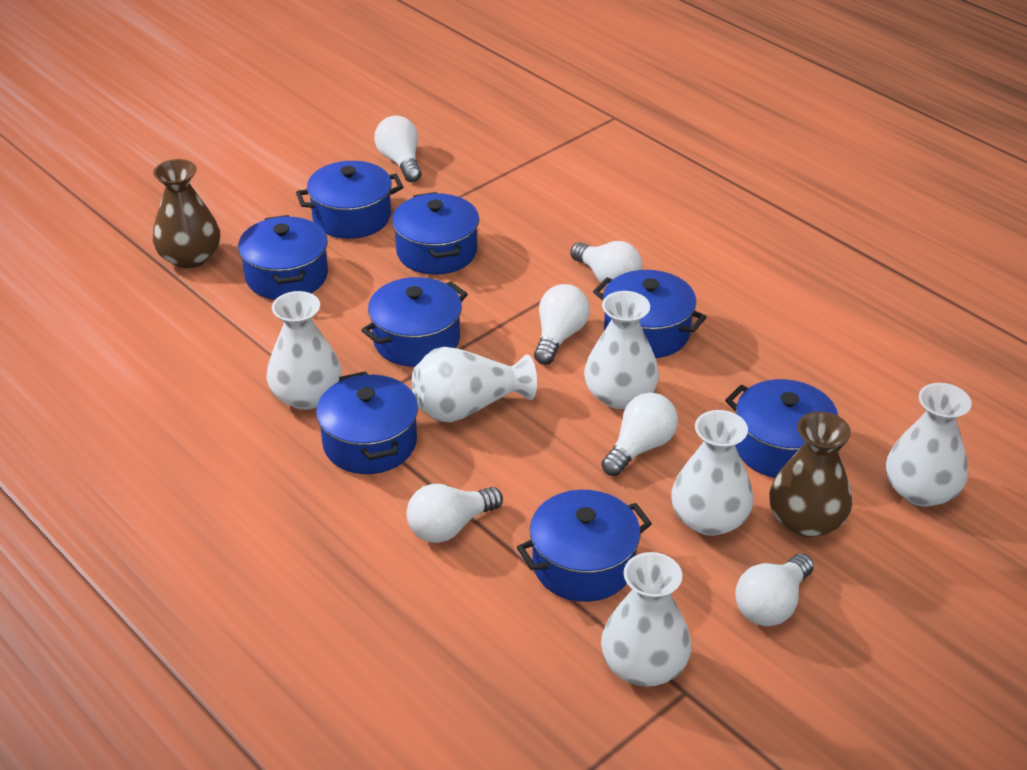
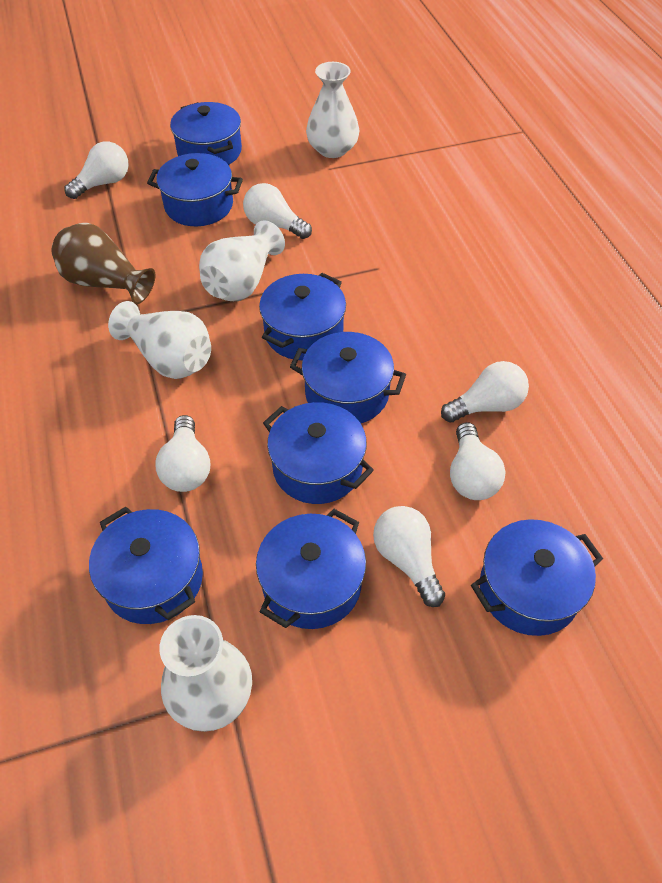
brown vase: [153,159,220,269] [769,411,852,537] = 2 -> [51,223,156,304] = 1
white vase: [267,291,342,410] [412,347,537,422] [584,291,659,409] [601,552,691,687] [671,410,754,536] [886,383,972,507] = 6 -> [108,301,211,379] [159,615,252,732] [199,220,285,301] [306,62,360,158] = 4

